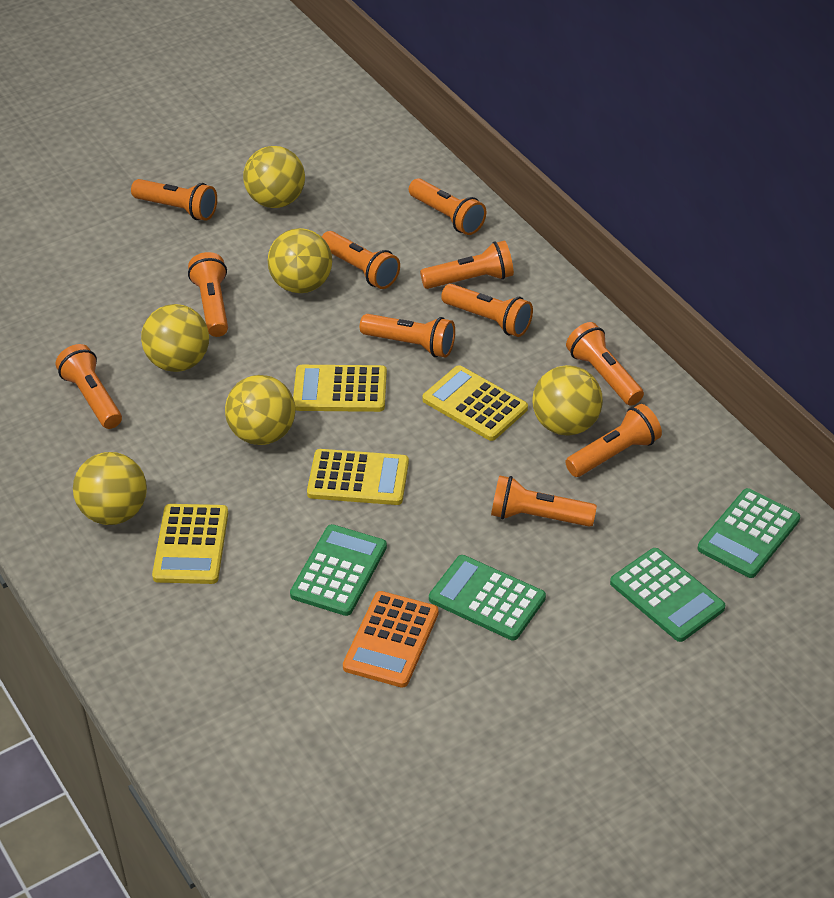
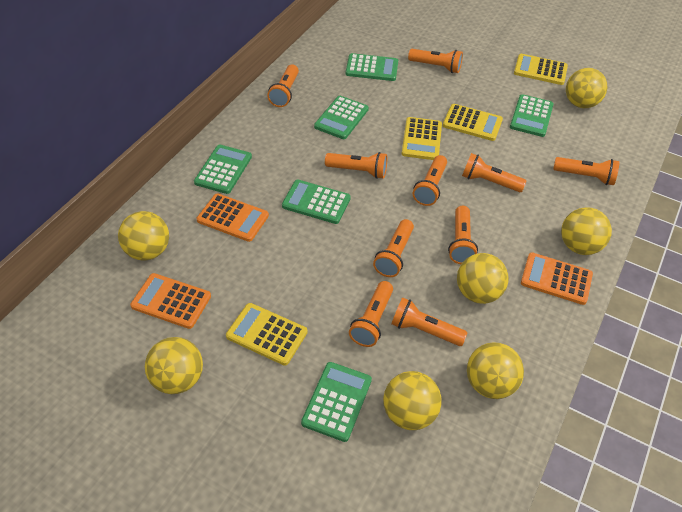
green calculator: [290,524,387,616] [429,555,546,640] [610,548,725,642] [698,488,800,578] = 4 -> [194,145,252,194] [282,180,351,224] [301,362,372,442] [314,96,369,139] [345,53,398,81] [510,94,554,137] = 6
orange calculator: [343,591,439,688] = 1 -> [130,273,211,329] [197,193,269,242] [521,252,593,305] = 3
orange flashlight: [56,344,122,429] [131,179,217,221] [188,252,228,337] [322,231,400,289] [360,314,455,358] [409,178,486,235] [420,240,514,289] [441,284,533,337] [491,475,597,527] [565,404,662,477] [566,322,644,406] = 11 -> [267,64,299,107] [325,152,387,179] [349,281,393,347] [373,219,414,277] [391,297,467,346] [408,49,463,73] [413,155,447,206] [448,206,478,264] [462,153,526,192] [553,157,619,185] = 10
yellow ball: [73,452,147,525] [141,304,209,372] [225,375,295,445] [243,146,305,208] [268,228,332,293] [532,365,603,436] = 6 -> [118,211,169,261] [145,337,203,394] [383,371,441,430] [457,253,509,304] [467,342,524,399] [561,207,612,255] [566,68,607,108] = 7

